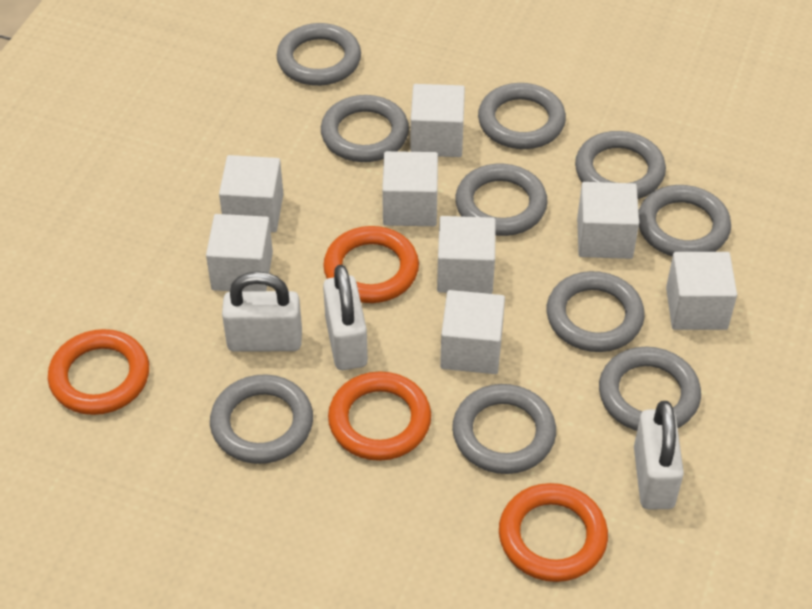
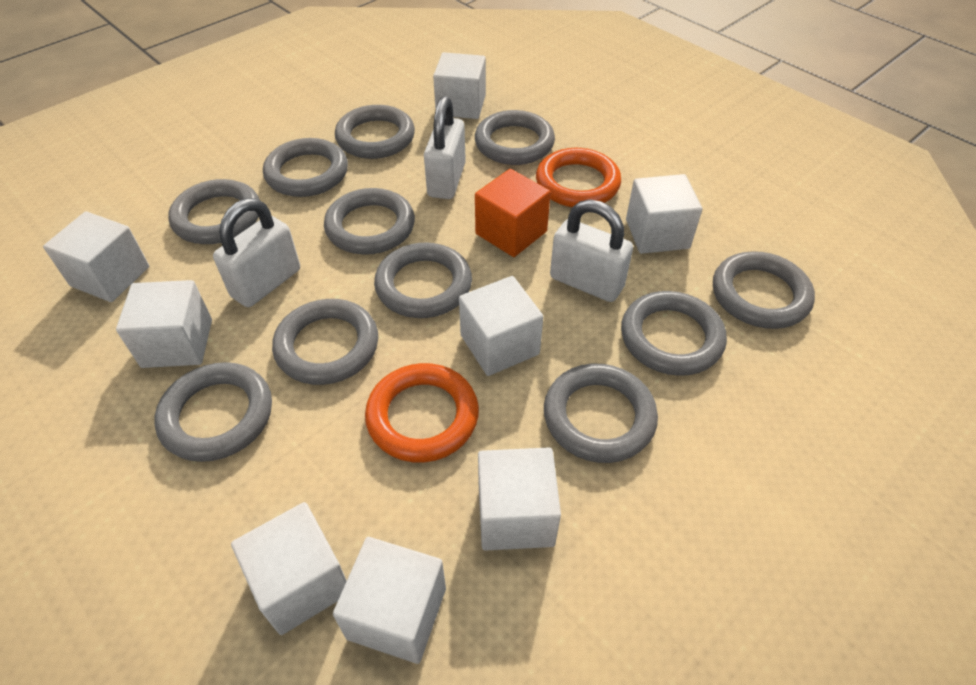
grey ring: [210,374,313,464] [276,23,361,86] [321,95,409,162] [452,384,556,474] [455,164,548,236] [478,83,566,149] [547,271,645,352] [575,131,666,199] [599,347,701,431] [638,185,731,257] = 10 -> [155,362,272,462] [168,179,260,244] [263,138,348,197] [272,299,378,385] [324,188,415,255] [335,105,415,159] [374,243,472,318] [475,110,555,165] [544,364,658,463] [621,291,727,376] [713,251,815,329] = 11
orange cube: none = 0 -> [475,169,551,257] = 1
orange ring: [48,329,149,415] [323,226,419,303] [328,371,431,461] [499,483,608,582] = 4 -> [365,363,479,463] [536,148,621,207] = 2

